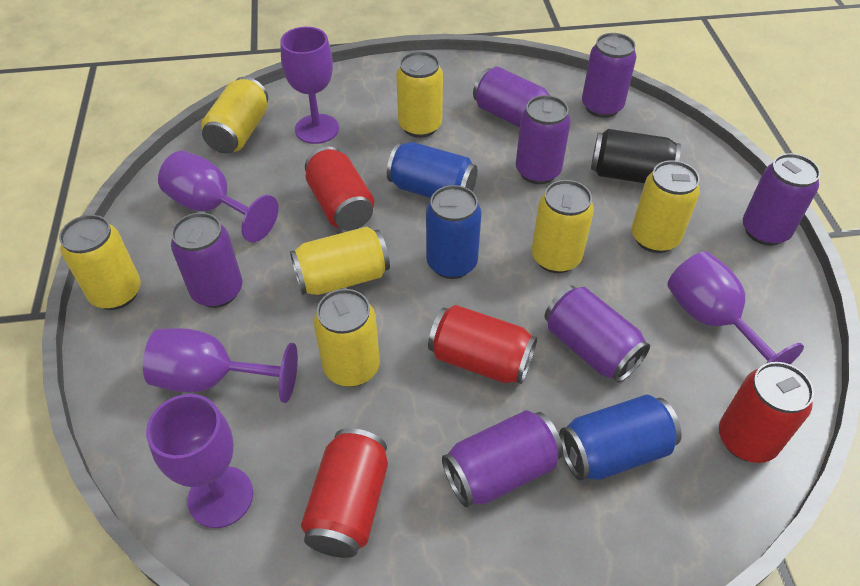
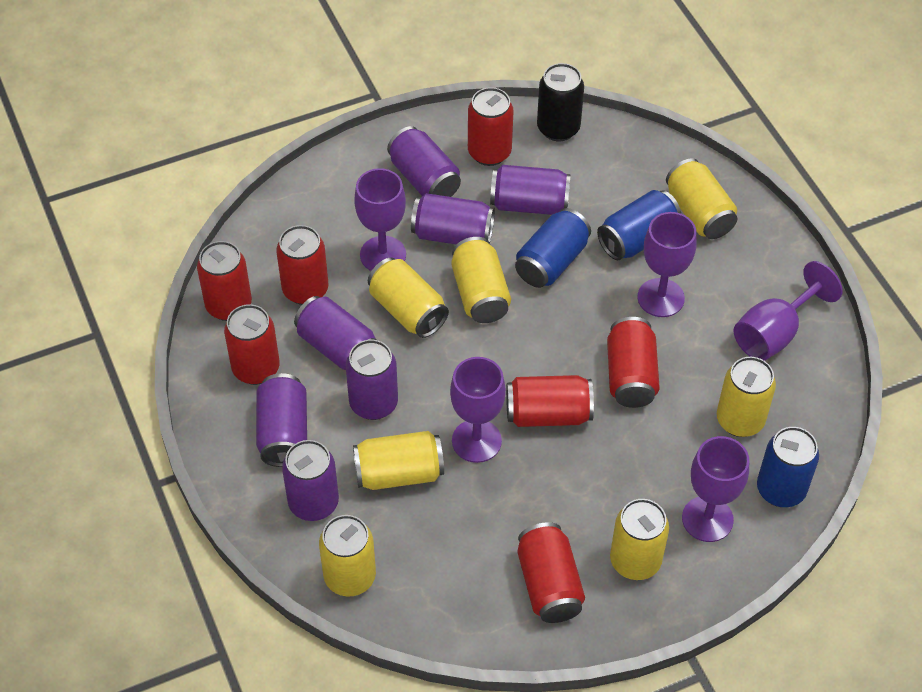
red can: [301,428,388,558] [305,147,374,230] [428,305,537,384] [719,362,814,463] = 4 -> [197,241,252,321] [224,304,280,385] [276,225,328,305] [468,87,514,166] [506,375,594,427] [517,522,585,623] [607,317,660,408] = 7

